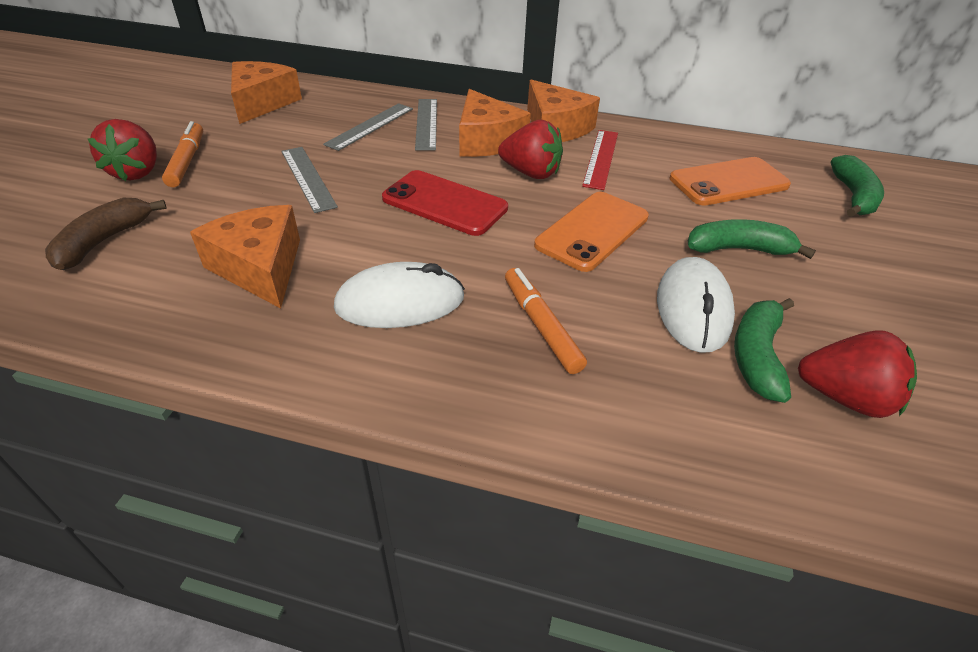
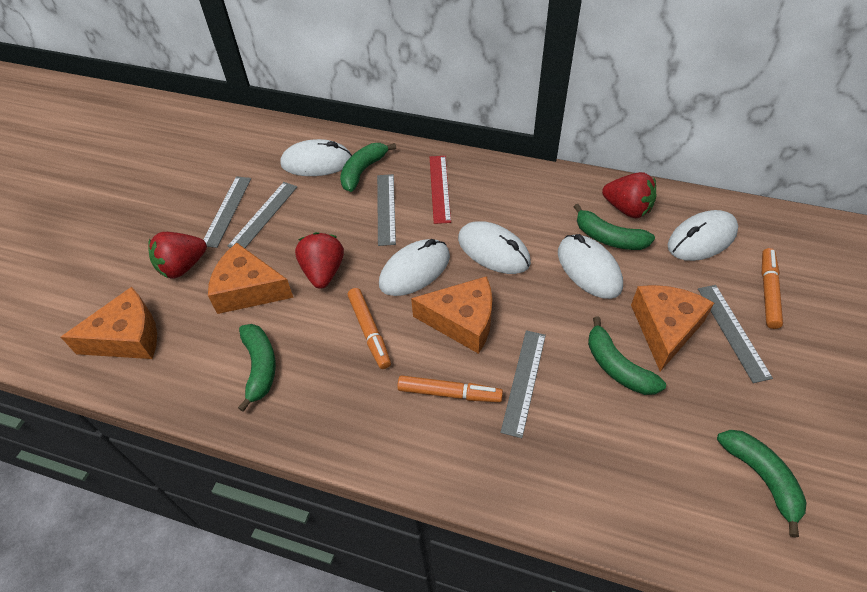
brown banana: [45,198,167,270] = 1 -> none = 0
green banana: [688,219,816,259] [734,298,794,403] [831,155,884,217] = 3 -> [238,324,276,412] [340,143,396,192] [574,204,655,250] [588,316,666,395] [717,430,807,537] = 5
grey ruler: [281,147,338,213] [323,103,413,151] [415,99,437,150] = 3 -> [203,176,251,248] [228,182,297,248] [377,174,396,246] [500,330,546,438] [698,285,773,383] = 5
orange marker: [162,121,203,187] [505,268,587,374] = 2 -> [347,288,391,369] [397,375,503,402] [762,248,783,329] = 3
orange phone: [534,192,649,272] [670,157,791,206] = 2 -> none = 0
red phone: [382,170,508,236] = 1 -> none = 0
white mouse: [334,262,465,328] [657,257,735,353] = 2 -> [280,139,352,176] [379,239,450,296] [458,221,531,274] [558,234,623,299] [668,210,738,261] = 5

